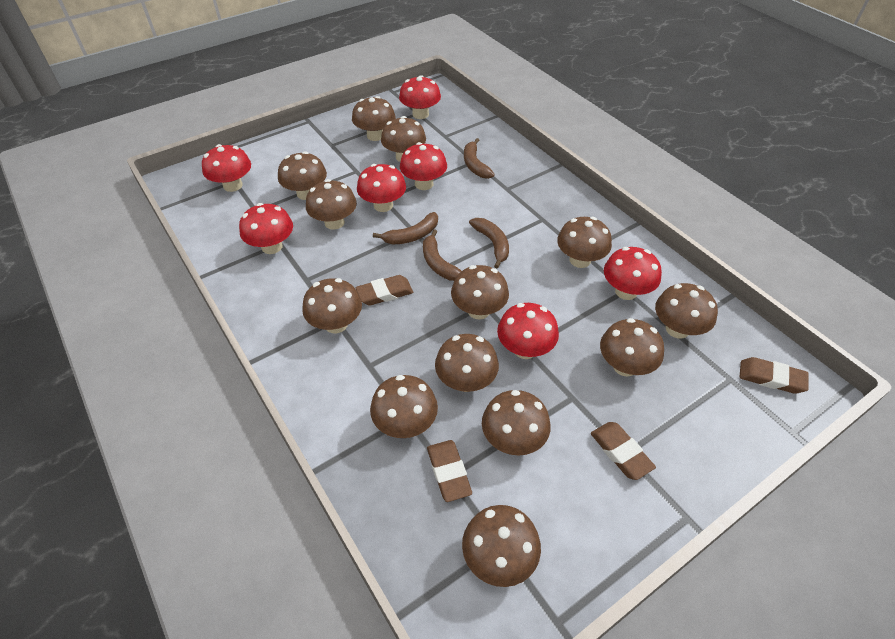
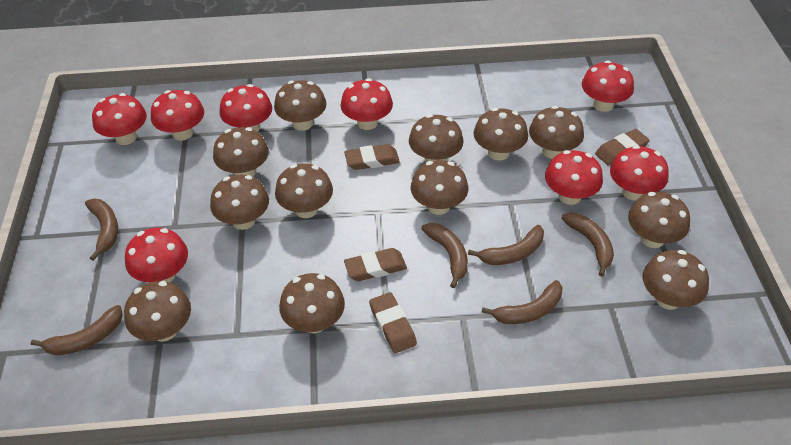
brown banana: [373,212,438,245] [423,229,461,281] [464,138,495,179] [469,218,509,269] = 4 -> [31,305,123,355] [85,199,118,261] [421,223,468,288] [468,225,544,265] [482,280,562,324] [561,212,614,277] = 6
brown mushroom: [278,151,327,200] [302,278,362,333] [306,179,357,230] [352,96,395,141] [370,375,438,438] [381,116,426,162] [435,334,499,392] [451,265,509,320] [462,505,541,587] [482,390,551,456] [557,217,612,268] [600,318,664,377] [655,283,718,339] = 13 -> [124,281,191,342] [210,175,269,230] [213,127,269,177] [274,80,327,131] [275,164,333,218] [279,273,345,333] [409,114,464,162] [411,160,468,215] [473,108,528,161] [529,106,584,159] [628,192,690,248] [643,250,709,310] = 12
red mushroom: [202,144,251,192] [239,203,293,254] [357,164,406,212] [399,75,441,119] [400,142,447,190] [497,303,559,359] [604,247,662,300] = 7 -> [92,93,147,145] [125,228,188,282] [151,90,204,141] [219,84,272,132] [340,78,393,130] [545,150,603,205] [582,60,634,112] [610,145,669,200] = 8

